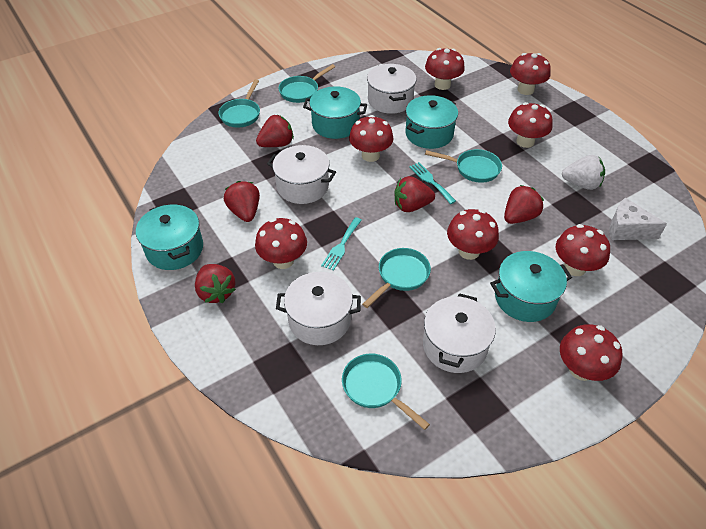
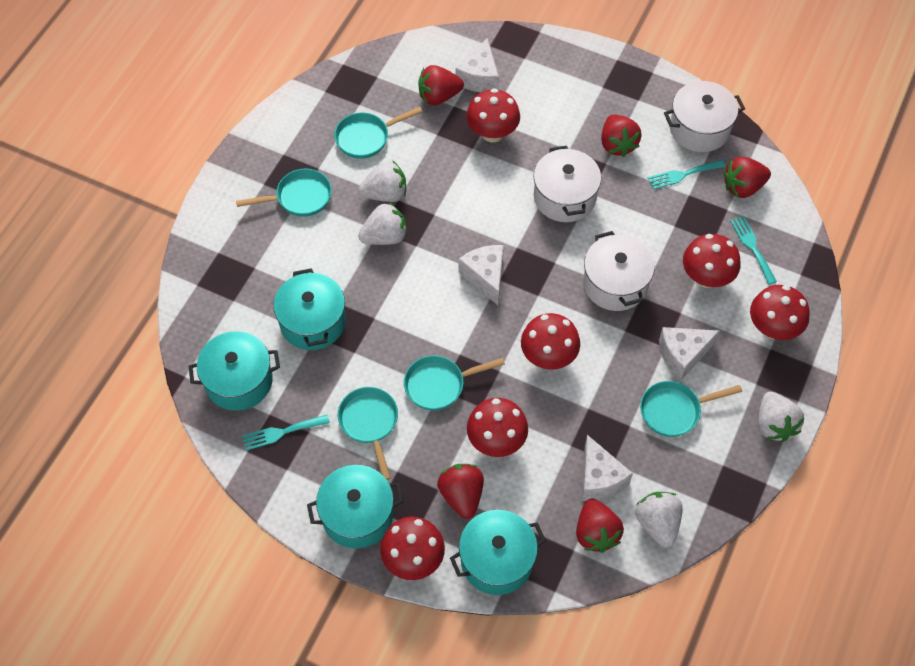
red mushroom: [255,218,307,269] [349,115,393,162] [425,48,465,90] [447,209,499,260] [508,102,553,148] [510,53,551,95] [556,224,610,276] [560,324,623,381] = 8 -> [380,517,445,580] [466,88,520,142] [467,398,528,457] [521,313,580,369] [683,234,740,288] [750,285,810,340] = 6
turquoise fork: [321,217,362,271] [409,162,456,204] = 2 -> [242,414,330,451] [648,160,725,189] [730,216,777,285] = 3
white cheese: [609,198,667,240] = 1 -> [455,38,499,92] [458,245,504,305] [582,435,633,501] [659,327,720,380] = 4
white pot: [267,145,336,204] [276,272,361,345] [367,64,416,114] [423,293,496,373] = 4 -> [533,145,601,222] [583,231,655,311] [664,81,745,152] = 3
white strawberry: [562,155,605,190] = 1 -> [358,202,407,245] [359,160,406,202] [635,492,683,548] [758,392,804,442] = 4

